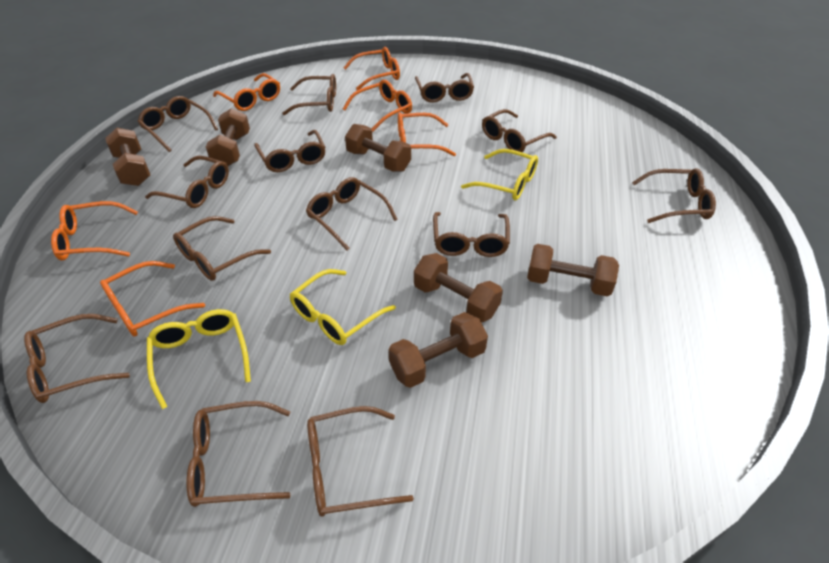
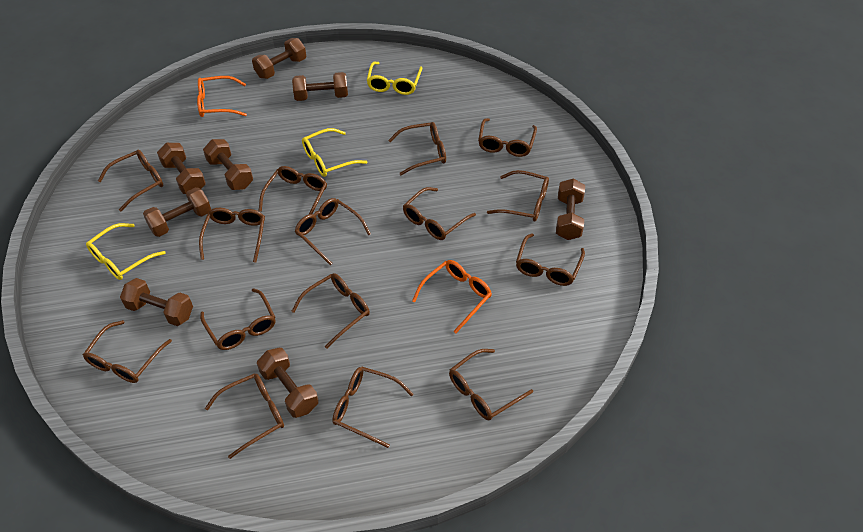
brown dumbbell: [105,128,150,186] [206,108,250,166] [345,124,411,172] [388,312,488,388] [414,253,503,322] [527,244,619,296] = 6 -> [120,278,193,326] [143,187,211,237] [157,143,206,194] [203,139,253,190] [252,38,306,79] [257,348,319,418] [292,72,348,101] [556,179,585,240] = 8
brown glasses: [24,314,130,403] [137,96,218,152] [145,156,229,208] [173,216,271,281] [187,401,291,507] [254,130,326,172] [282,74,336,115] [306,177,397,250] [307,406,414,517] [415,73,474,103] [433,212,510,257] [482,109,557,152] [632,168,716,223] = 13 -> [83,320,172,383] [98,150,163,212] [199,208,265,263] [200,288,276,350] [205,373,284,459] [259,166,327,215] [291,273,370,349] [295,198,371,265] [332,367,414,448] [388,122,446,175] [403,187,476,240] [449,349,533,420] [478,118,537,157] [487,170,549,222] [516,234,585,286] = 15
orange glasses: [51,201,138,260] [100,261,205,337] [213,73,280,111] [343,79,412,132] [344,47,400,90] [398,112,456,156] = 6 -> [197,76,247,117] [412,260,492,333] = 2

